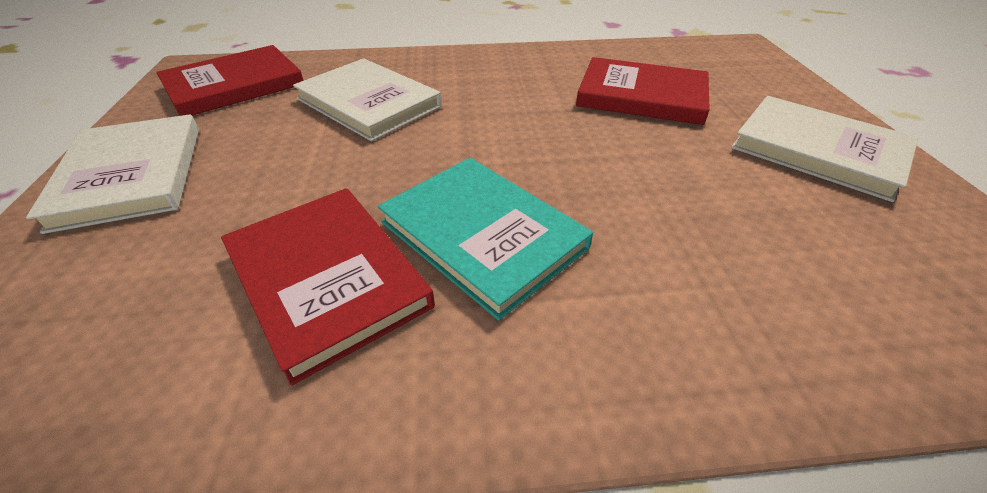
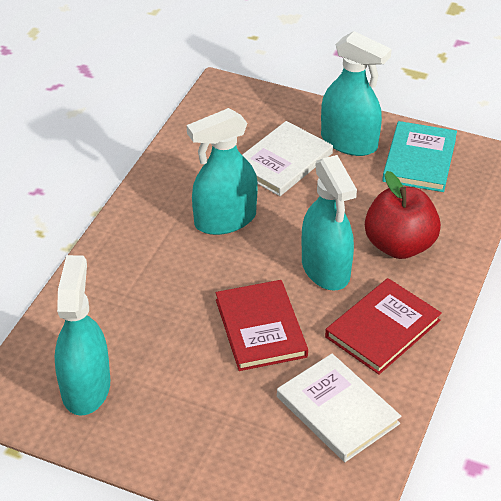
red apple: none = 0 -> [365,171,441,259] = 1
red book: [156,45,304,116] [221,188,435,386] [576,57,710,125] = 3 -> [216,280,308,371] [325,278,442,375] = 2
turquoise spray bottle: none = 0 -> [55,255,110,416] [187,108,258,235] [302,155,357,291] [321,31,392,156] = 4
white book: [26,114,199,234] [293,58,442,141] [731,96,918,202] = 3 -> [242,121,333,196] [277,354,401,462] = 2

